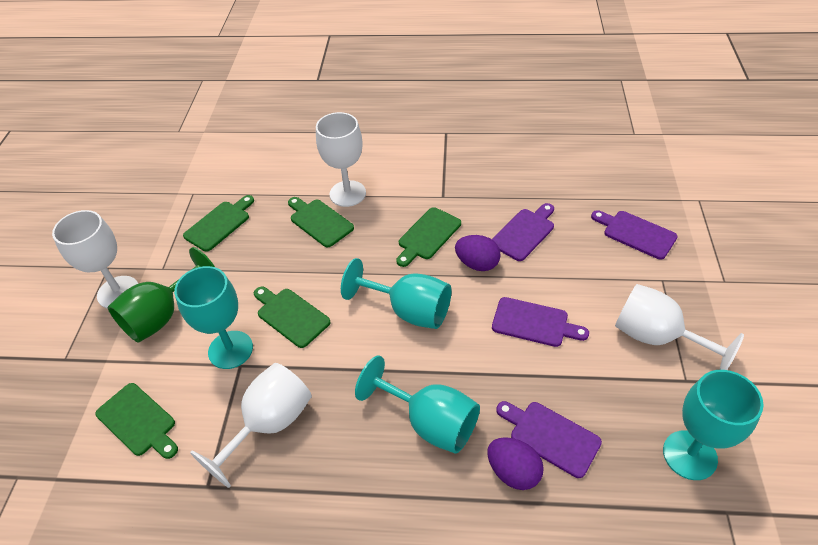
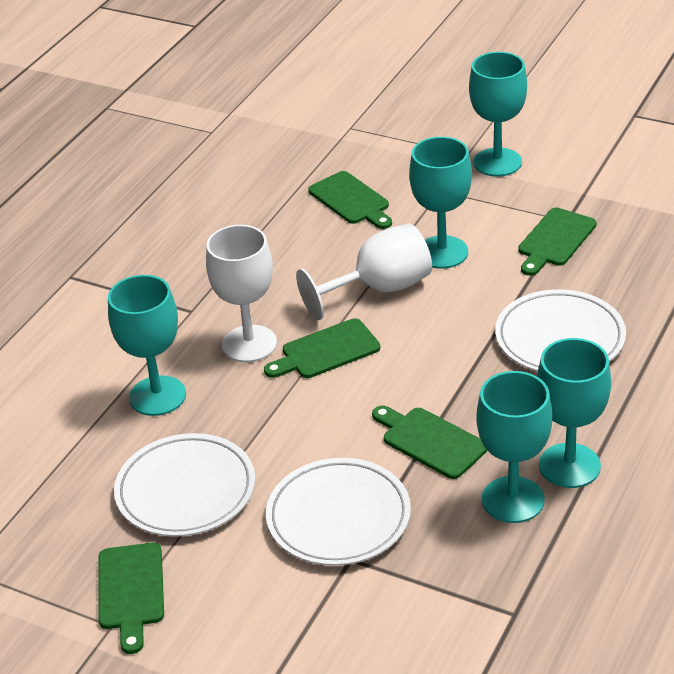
green goblet: [108,247,215,343] = 1 -> none = 0
purple cutting board: [492,203,554,261] [492,297,589,347] [496,401,602,478] [591,210,678,259] = 4 -> none = 0
purple egg: [455,235,501,271] [487,437,544,490] = 2 -> none = 0
turquoise goblet: [174,266,253,369] [341,258,452,329] [355,356,480,454] [663,370,764,480] = 4 -> [108,275,186,416] [409,137,472,269] [469,52,527,177] [476,371,552,523] [537,338,611,488] = 5
white goblet: [52,210,139,309] [190,363,312,488] [316,112,366,207] [615,284,744,370] = 4 -> [206,225,277,362] [296,223,432,320] = 2
white plate: none = 0 -> [114,433,255,537] [266,458,411,566] [495,289,626,371] = 3

